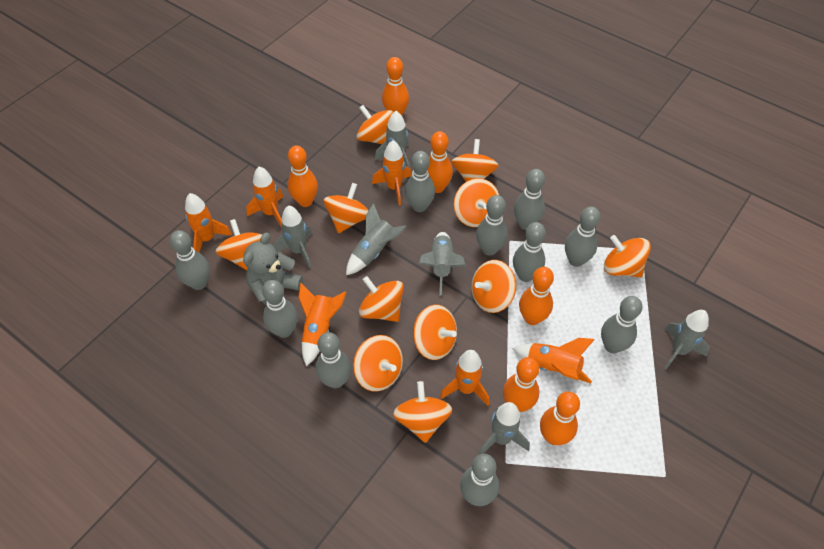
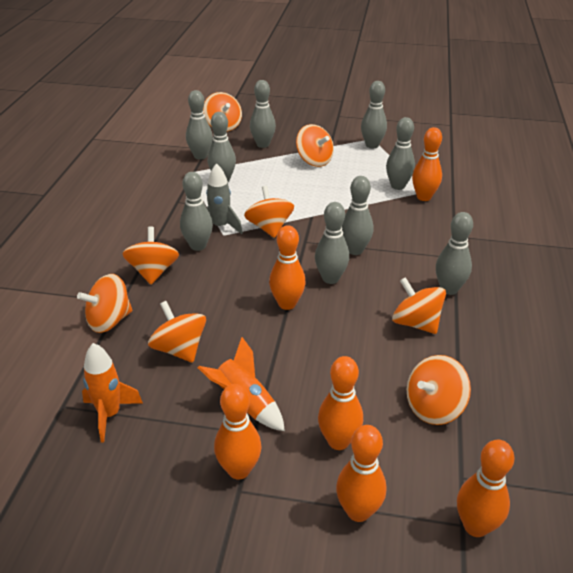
grey bowling pin: [170,230,210,290] [262,280,298,338] [316,332,351,388] [405,151,435,212] [460,454,499,506] [476,195,508,256] [513,222,546,282] [514,169,545,230] [565,206,600,267] [601,296,643,353] = 10 -> [180,172,213,251] [186,90,213,160] [208,112,236,182] [250,80,276,148] [315,202,349,284] [342,176,374,255] [361,81,387,149] [386,117,415,190] [436,212,473,295] = 9
grey rocket: [273,205,312,269] [346,203,406,275] [375,111,409,167] [419,232,466,295] [478,402,530,455] [664,310,710,369] = 6 -> [206,163,243,234] = 1
grey teddy bear: [243,233,303,305] = 1 -> none = 0
orange rocket: [185,193,232,253] [246,167,284,228] [298,283,346,366] [372,140,411,206] [440,350,490,406] [512,338,595,383] = 6 -> [82,343,143,442] [198,337,285,431] = 2
orange spinning top: [215,219,262,270] [323,183,369,233] [353,335,403,392] [357,105,394,144] [359,276,404,322] [393,381,452,443] [413,305,457,360] [451,139,499,182] [454,178,499,227] [472,260,516,313] [604,235,651,277] = 11 -> [77,274,132,333] [122,226,179,285] [148,301,206,363] [203,92,242,131] [244,186,294,238] [296,124,334,167] [392,277,446,334] [407,355,471,425] = 8

